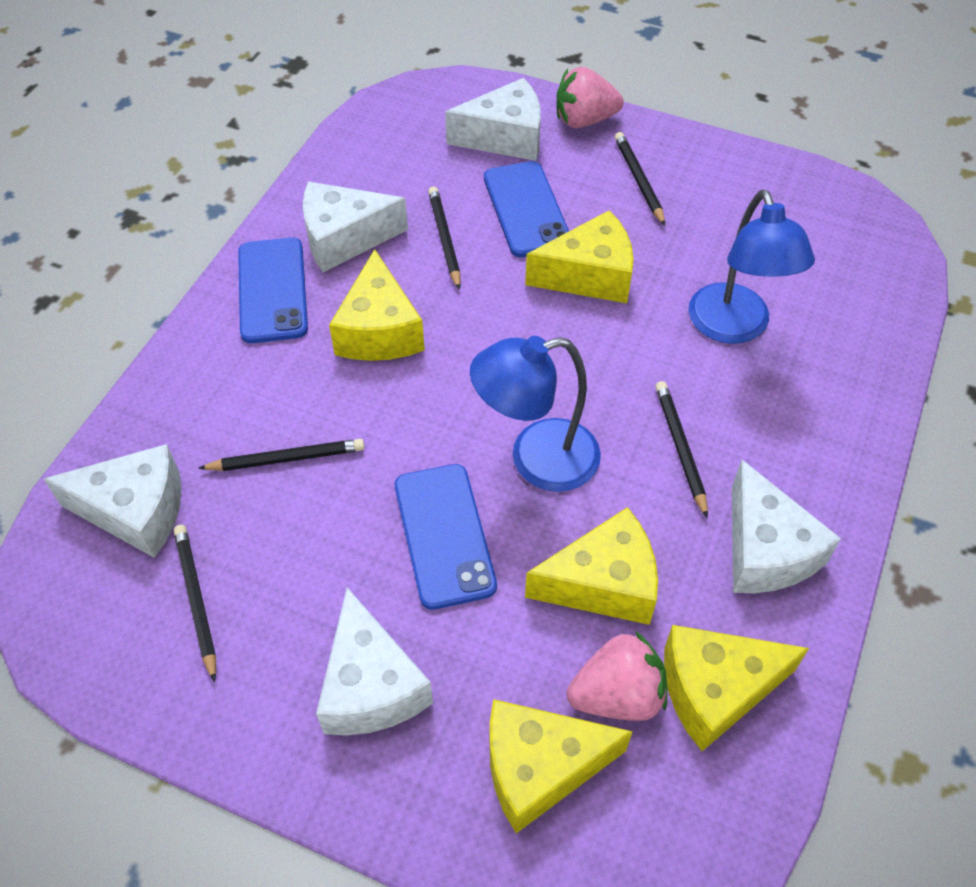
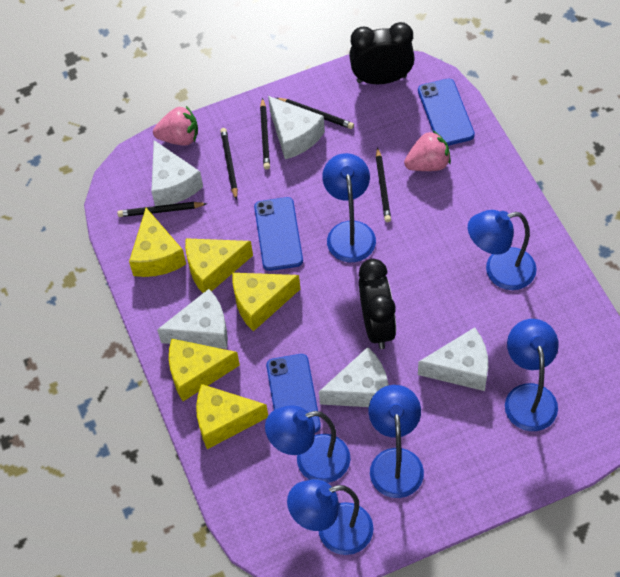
black clock: none = 0 -> [349,22,415,84] [359,259,396,349] = 2
blue lamp: [470,336,601,492] [689,190,815,344] = 2 -> [265,405,350,483] [287,479,374,555] [322,153,376,262] [368,385,424,498] [468,210,537,290] [505,319,559,431] = 6

